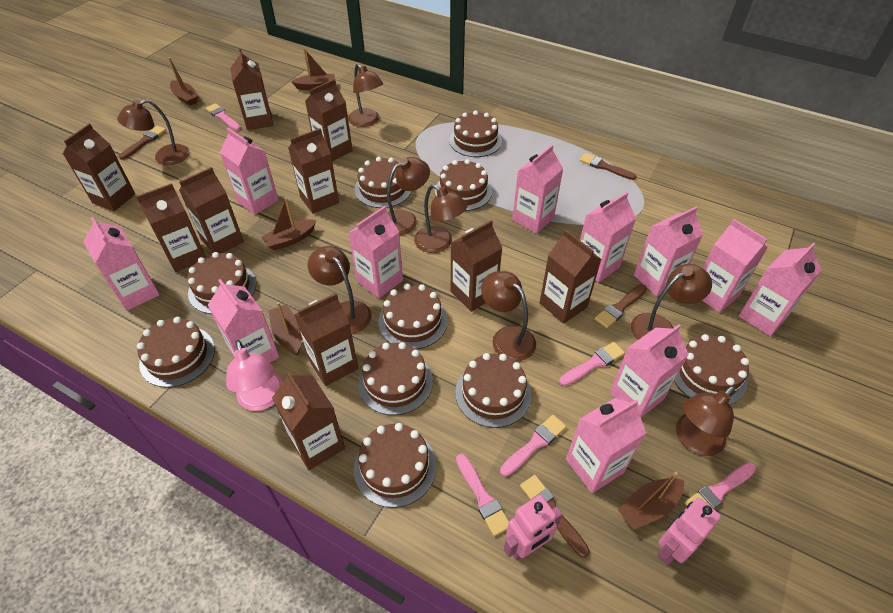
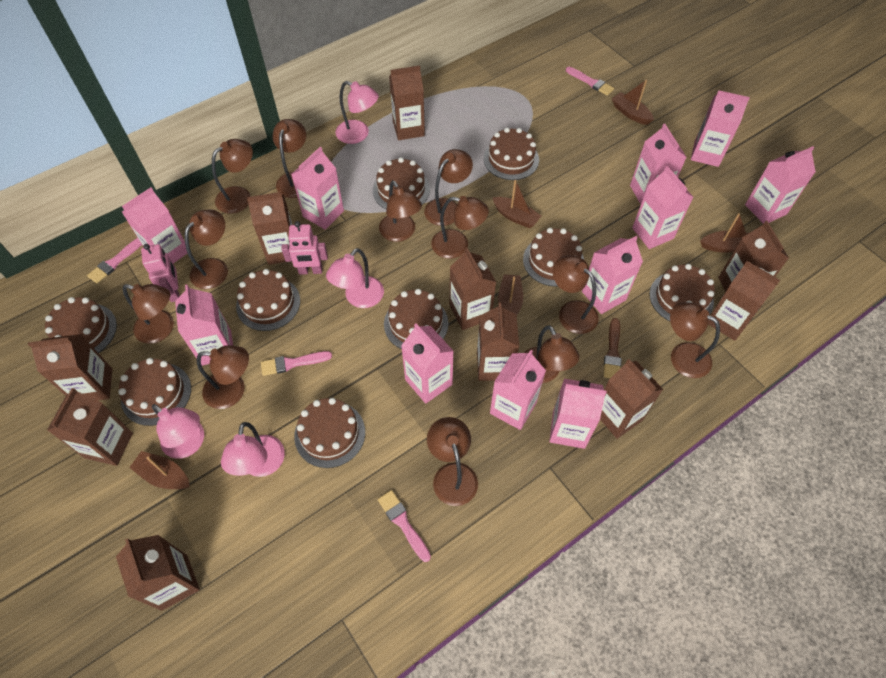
brown brush: [119,126,166,160] [520,475,590,558] [579,153,637,180] [595,284,647,328] = 4 -> [603,318,622,378] = 1
brown cake: [137,317,215,387] [187,252,256,314] [354,157,411,208] [354,423,436,508] [358,342,433,415] [378,283,448,349] [435,159,492,211] [449,111,502,157] [455,353,531,428] [674,334,749,405] = 10 -> [45,297,117,353] [118,358,191,426] [236,269,300,331] [294,398,365,468] [373,157,430,209] [384,289,449,349] [484,128,539,180] [523,228,584,287] [650,264,715,321] = 9
brown lamp: [117,99,189,165] [308,246,372,334] [348,63,383,127] [387,157,430,235] [414,184,467,253] [481,271,536,361] [631,264,712,340] [676,385,735,456] = 8 -> [123,284,174,344] [185,209,228,289] [197,345,249,409] [212,139,253,214] [273,119,306,198] [379,180,422,242] [424,149,473,226] [427,417,478,506] [431,196,489,259] [524,325,579,383] [553,255,598,334] [670,302,720,378] = 12
pink brush: [206,103,241,131] [456,454,509,536] [500,415,566,477] [559,342,625,386] [685,462,756,509] = 5 -> [87,238,142,283] [261,351,332,376] [378,490,431,562] [566,67,614,96] = 4
pink lamp: [226,340,283,411] = 1 -> [152,404,204,459] [221,422,285,477] [326,248,384,308] [335,81,379,144] = 4

